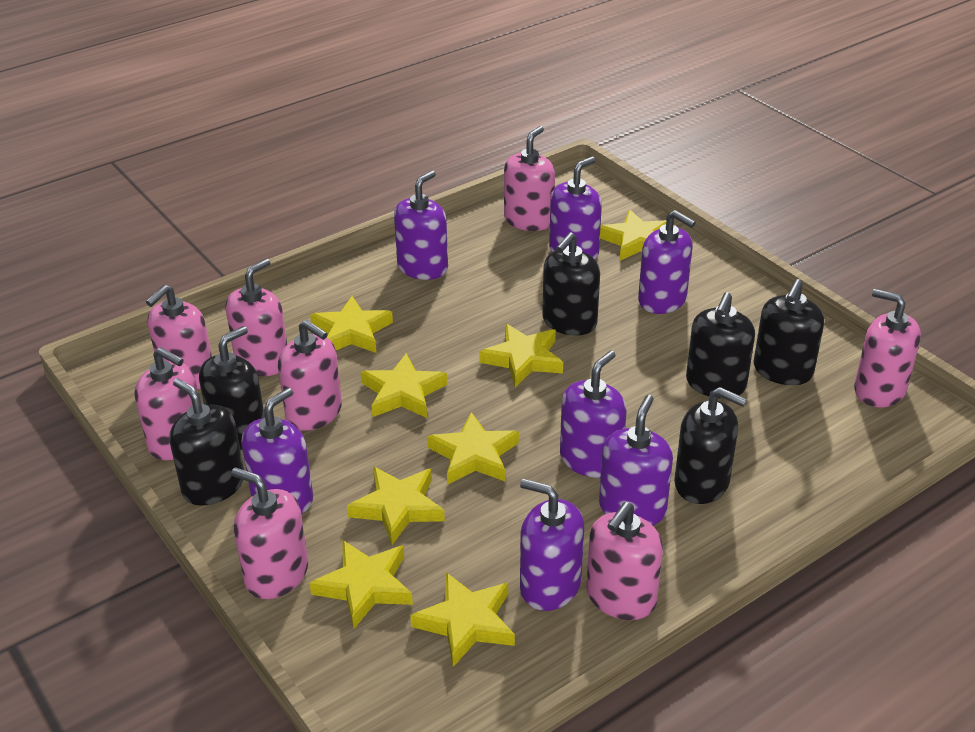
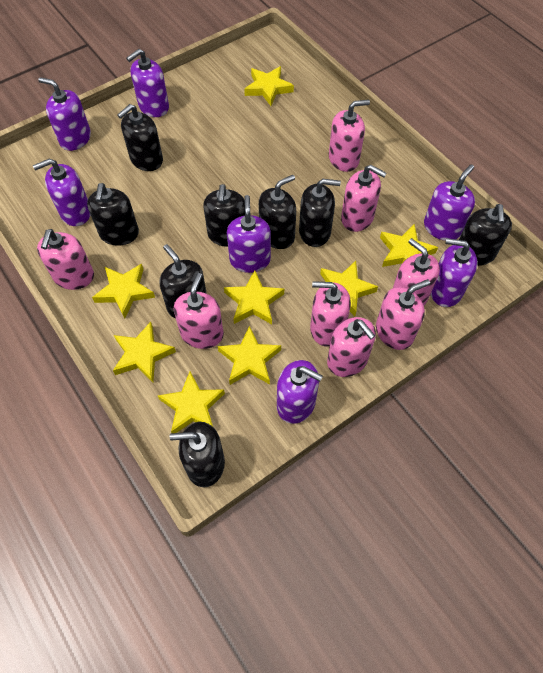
black soap dispenser: [169,378,244,506] [199,326,265,450] [542,232,600,336] [674,387,747,504] [686,292,755,399] [754,279,824,385] = 6 -> [87,183,139,246] [118,104,163,171] [159,244,207,318] [170,422,225,487] [203,184,245,247] [259,175,296,249] [299,179,341,247] [459,204,512,266] = 8

